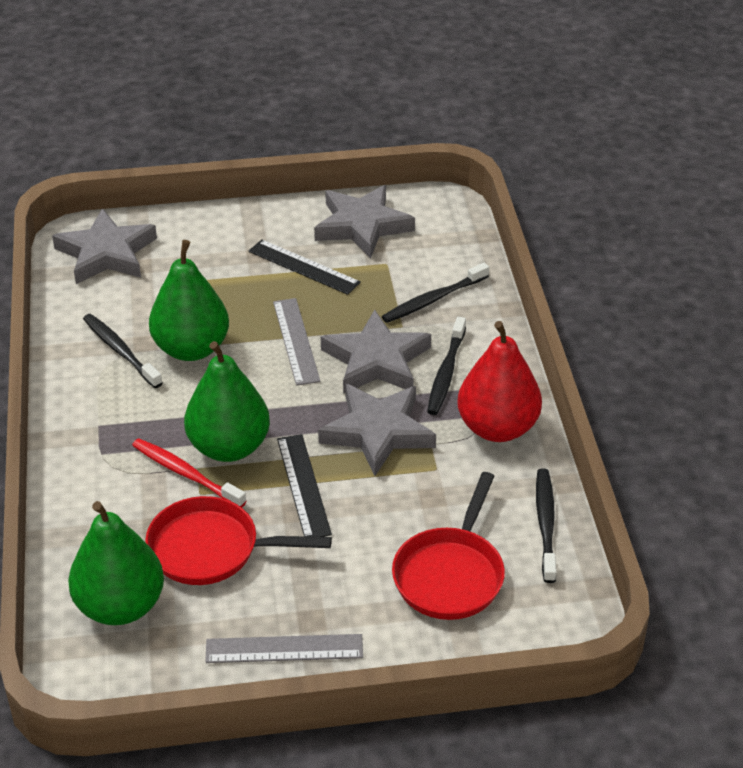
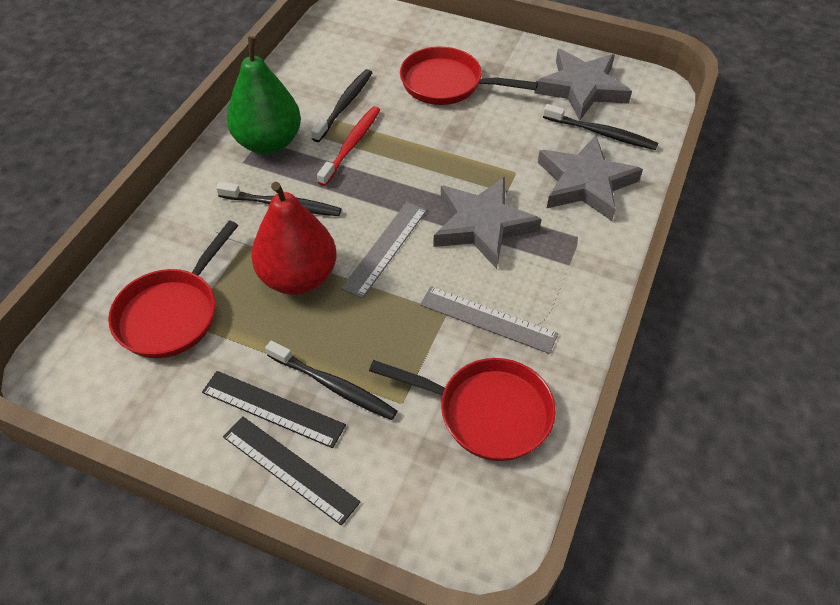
green pear: [68,501,164,625] [149,240,229,361] [184,341,270,462] = 3 -> [227,36,301,154] = 1
grey star: [52,208,157,284] [314,185,415,258] [318,384,436,476] [321,310,431,394] = 4 -> [433,177,542,269] [534,49,632,121] [538,135,643,221] = 3
red pan: [145,496,332,585] [392,472,505,620] = 2 -> [108,221,238,358] [369,358,556,461] [400,47,538,105] = 3

